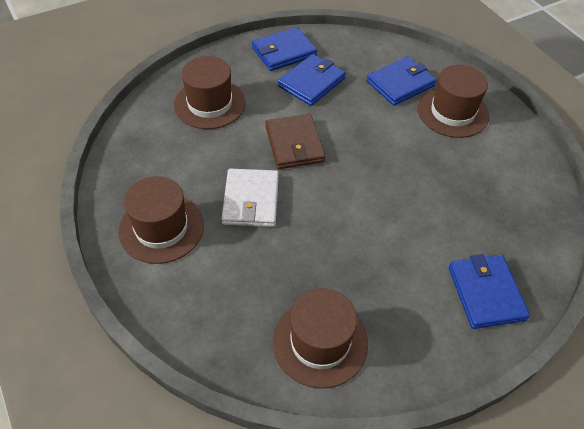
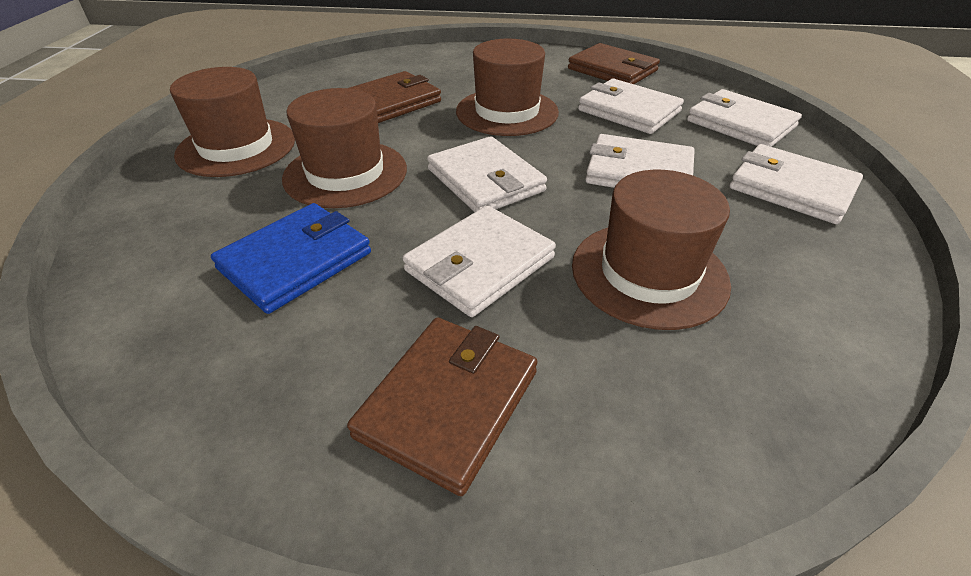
blue wallet: [252,27,317,71] [278,54,346,106] [367,56,437,106] [448,254,530,329] = 4 -> [211,203,371,314] = 1
brown wallet: [265,114,325,169] = 1 -> [347,317,538,496] [349,71,441,123] [568,43,660,84] = 3
white wallet: [221,169,279,227] = 1 -> [402,206,556,317] [427,136,547,212] [578,79,684,134] [585,134,695,188] [687,89,802,147] [729,144,863,224] = 6

